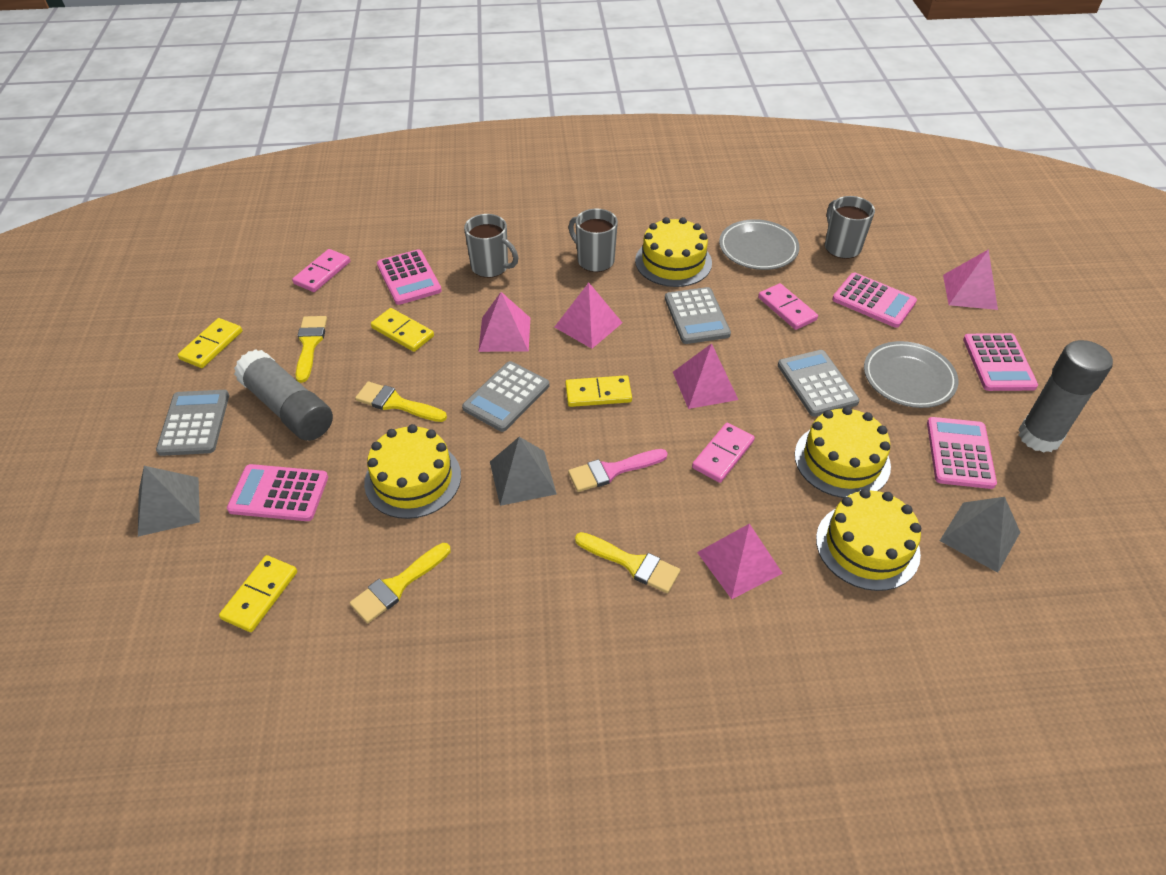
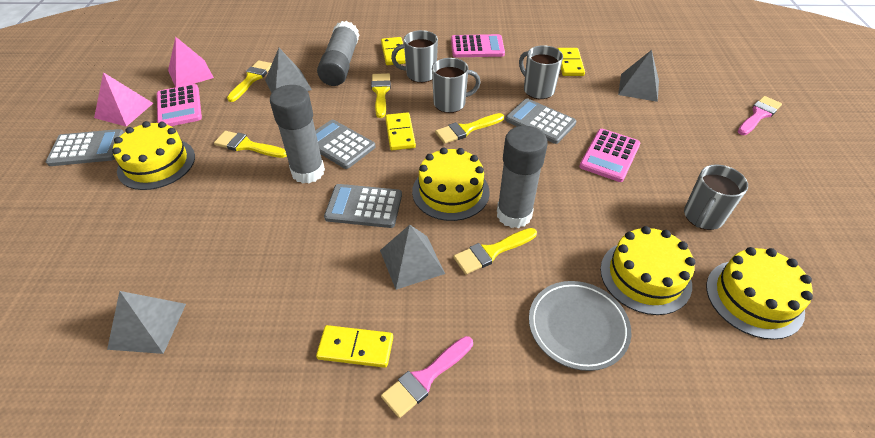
grey glue stick: [234,349,333,441] [1018,340,1113,453] = 2 -> [270,85,325,184] [317,21,359,86] [497,126,548,228] = 3
grey mug: [464,214,518,278] [568,208,618,272] [825,196,875,259] = 3 -> [391,30,438,83] [432,58,481,113] [519,45,563,99] [684,164,748,230] = 4
grey plate: [719,219,800,270] [864,341,958,408] = 2 -> [529,281,631,371] = 1
grey pyramid: [138,466,200,537] [490,437,557,506] [940,497,1020,573] = 3 -> [107,291,186,354] [265,48,312,93] [380,225,445,290] [618,50,659,102] = 4
pink brush: [568,449,668,492] = 1 -> [381,336,473,418] [738,96,782,135] = 2
pink calculator: [227,464,328,521] [377,250,442,305] [832,273,917,328] [927,417,997,489] [963,333,1038,391] = 5 -> [157,84,202,126] [451,34,505,57] [579,129,641,182] = 3
pink domino: [292,249,350,292] [692,423,755,483] [758,283,818,330] = 3 -> none = 0
pink pyramid: [478,292,530,352] [555,283,623,349] [673,343,738,409] [697,524,783,599] [943,249,998,310] = 5 -> [94,72,153,127] [168,37,214,87] = 2
yellow brush: [296,316,327,383] [350,543,451,623] [355,381,447,422] [575,532,680,593] = 4 -> [214,131,287,158] [227,60,272,102] [371,73,391,118] [435,113,504,144] [453,228,537,274] = 5

